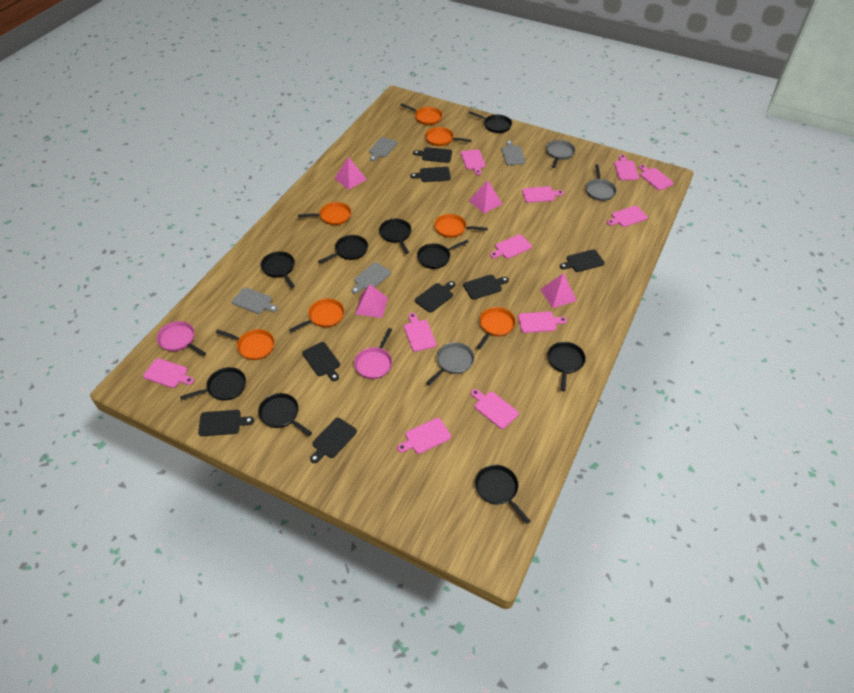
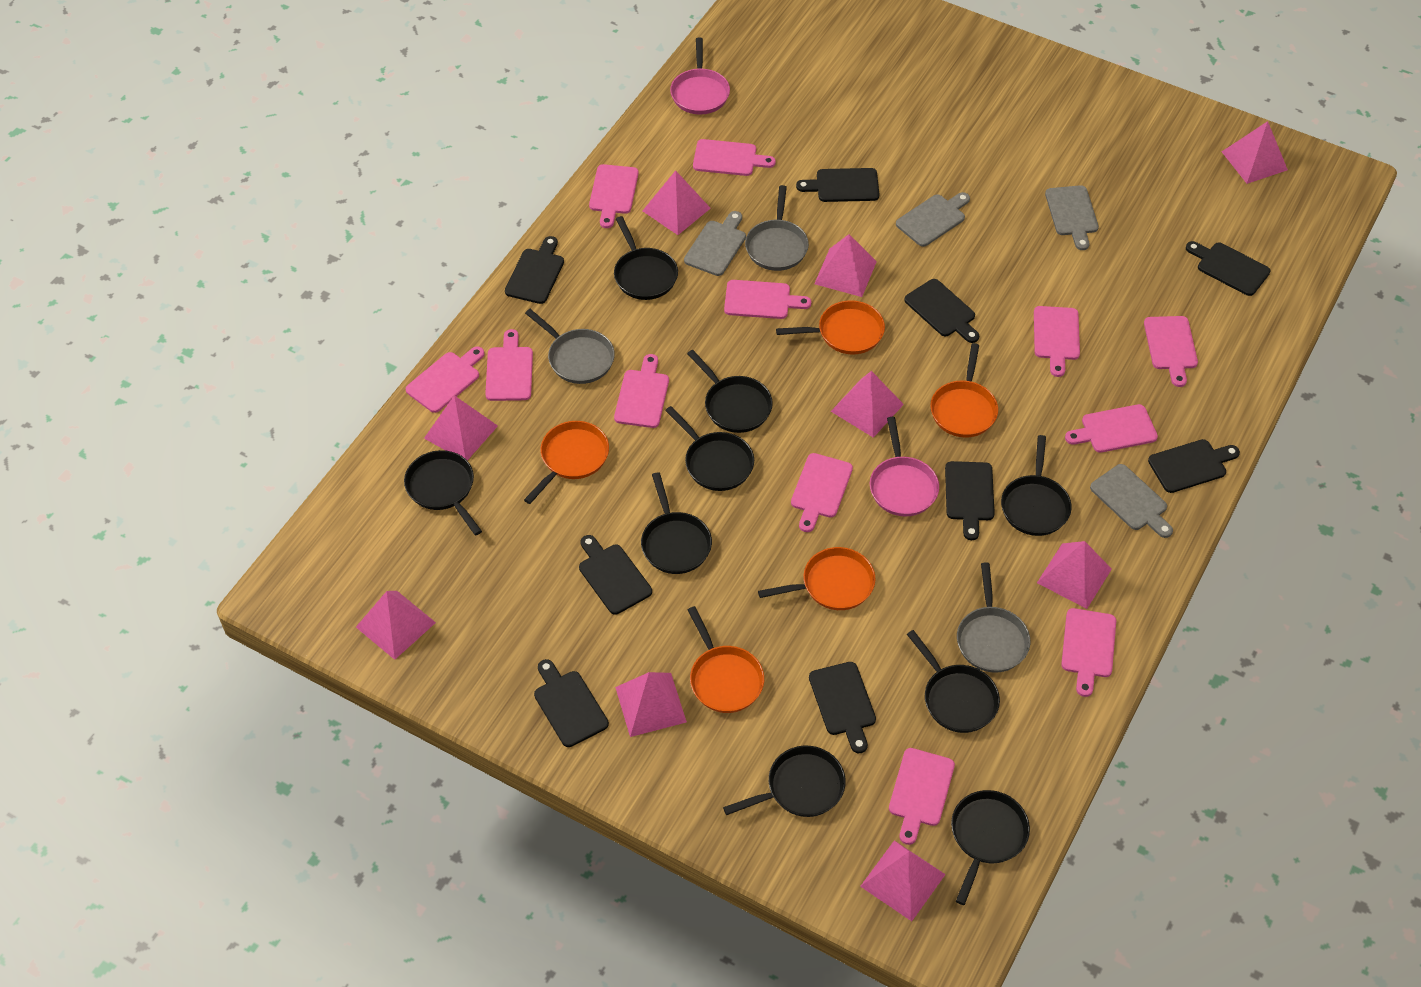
black cutting board: [198,410,254,436] [302,342,340,381] [310,418,357,463] [410,167,451,182] [413,147,452,163] [415,281,455,313] [463,275,509,300] [560,249,605,272] = 8 -> [505,236,564,304] [534,659,609,747] [579,535,652,615] [796,168,879,202] [809,662,876,753] [904,279,979,343] [945,461,995,540] [1148,439,1240,493] [1186,241,1271,296] = 9
orange pan: [216,329,275,360] [289,299,344,332] [298,202,351,225] [400,103,442,125] [425,127,472,146] [434,214,488,238] [477,307,516,349] = 7 -> [524,421,609,504] [688,606,764,713] [758,547,875,610] [776,300,885,355] [930,343,998,438] = 5
pink cutting board: [143,358,194,388] [397,418,451,454] [404,313,436,352] [461,149,486,175] [471,389,519,429] [490,234,532,259] [518,311,567,333] [522,186,564,203] [607,206,648,227] [614,155,639,180] [639,165,674,190] = 11 -> [405,347,484,413] [485,329,533,401] [589,164,639,228] [614,354,669,428] [693,139,776,176] [724,280,811,319] [791,453,853,532] [889,748,955,845] [1034,306,1080,377] [1061,608,1116,697] [1065,404,1158,453] [1144,316,1198,387] = 12
pink pyramid: [334,157,367,190] [355,284,388,318] [469,180,502,213] [540,273,577,308] = 4 -> [356,591,436,660] [424,395,498,461] [615,672,687,737] [643,170,711,235] [814,234,877,297] [831,371,904,438] [860,841,946,921] [1037,541,1112,609] [1222,121,1288,184] = 9

